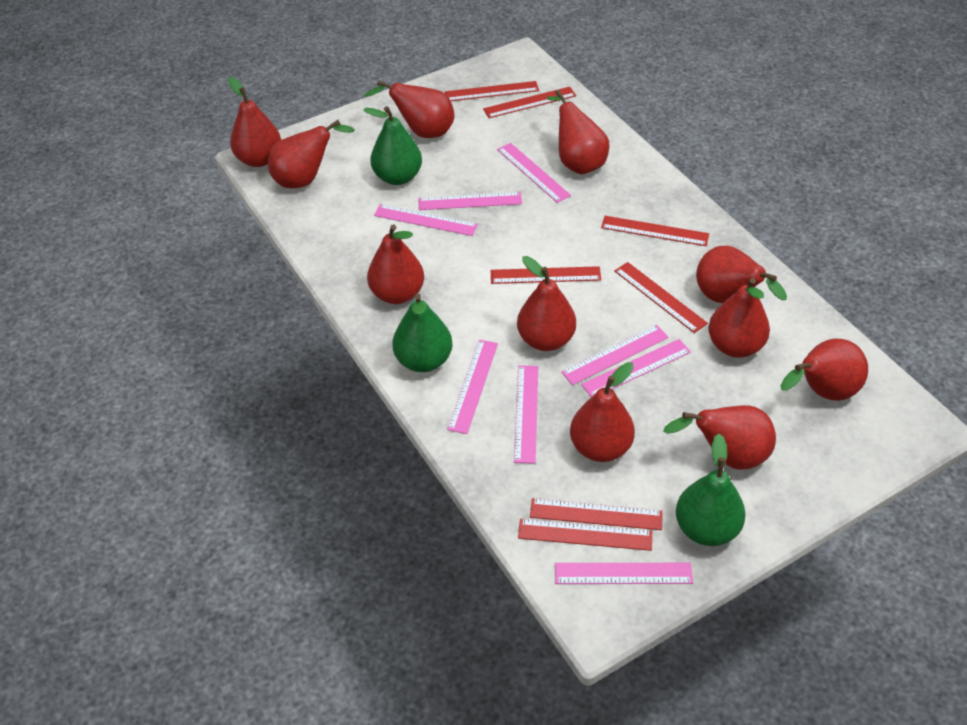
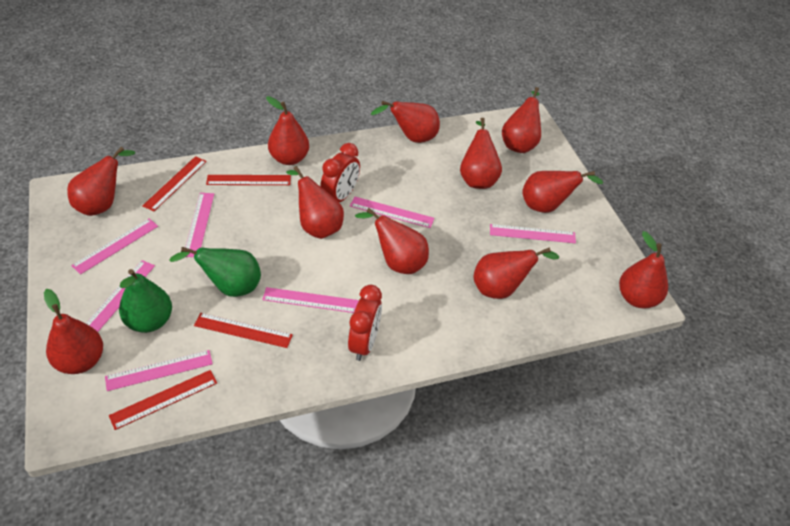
green pear: [364,106,422,185] [392,293,453,372] [676,434,746,546] = 3 -> [119,269,172,333] [169,247,261,297] = 2
pink ruler: [374,204,478,236] [418,192,522,210] [447,340,498,434] [497,143,571,203] [514,365,538,464] [555,563,693,584] [561,325,669,385] [581,339,691,397] = 8 -> [71,218,158,275] [85,260,155,332] [105,350,213,391] [185,193,214,257] [262,287,359,313] [350,196,434,228] [490,224,576,243] = 7
red clock: none = 0 -> [320,143,360,202] [348,285,382,361] = 2
red ruler: [445,81,539,101] [483,87,576,118] [491,266,601,284] [518,519,652,551] [530,498,663,530] [601,216,709,246] [614,262,708,333] = 7 -> [109,370,217,430] [142,156,207,211] [194,313,293,348] [206,175,291,185] = 4

